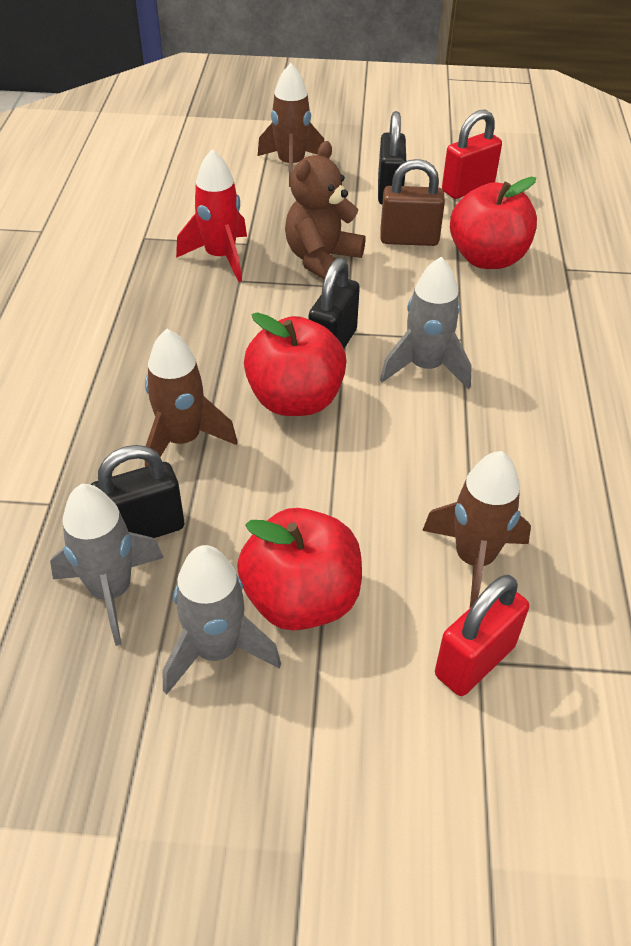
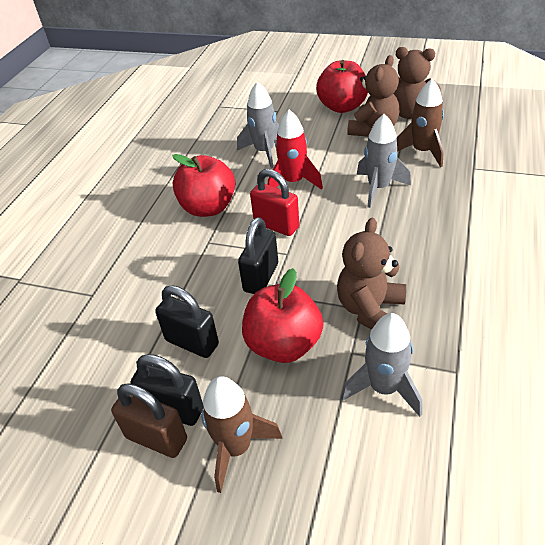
brown rocket: [145,329,237,467] [258,63,324,187] [422,451,531,608] = 3 -> [201,376,283,493] [397,79,444,167] = 2
brown teddy bear: [285,141,365,279] = 1 -> [337,218,406,330] [347,55,400,137] [393,47,441,119] = 3
red padlock: [435,575,529,696] [442,110,502,199] = 2 -> [250,169,299,236] = 1

